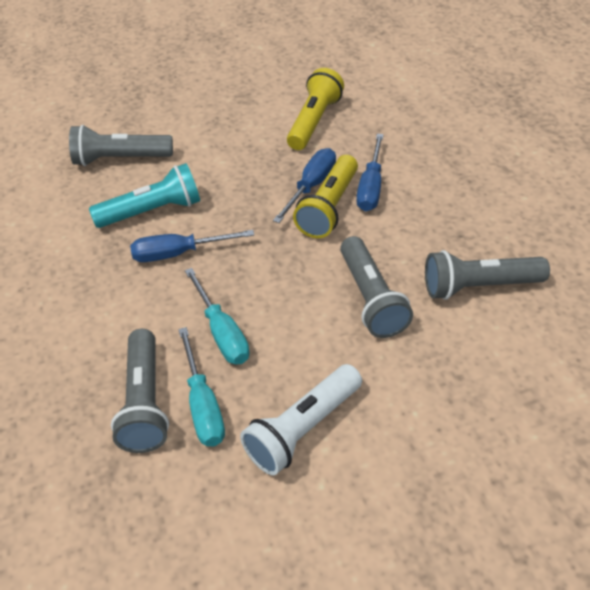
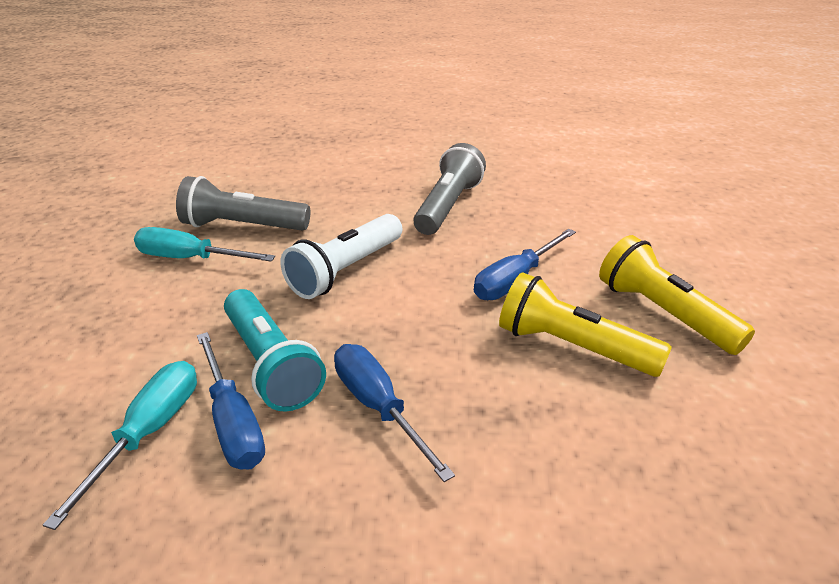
grey flashlight: [69,125,173,166] [111,329,169,453] [340,236,413,338] [425,250,550,300] = 4 -> [176,176,310,231] [413,143,486,235] = 2

